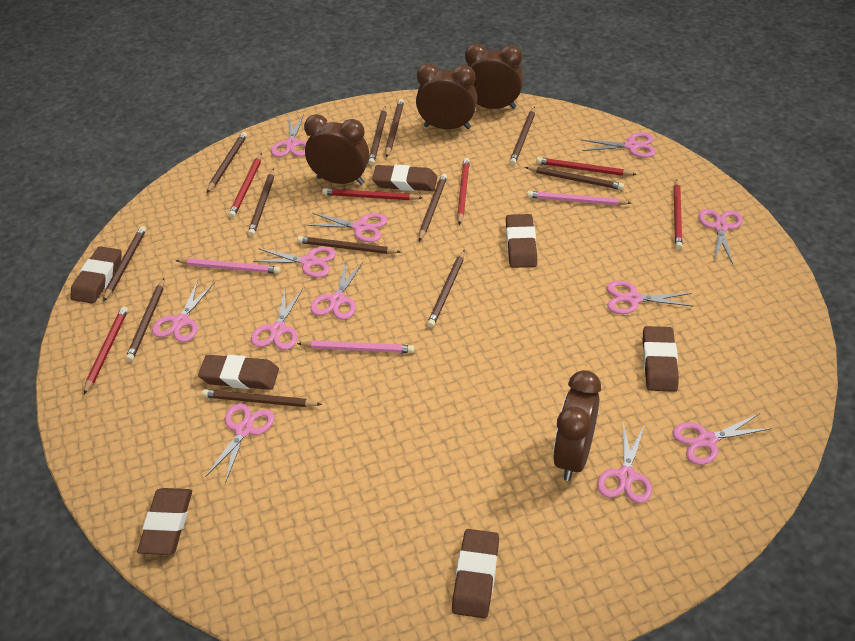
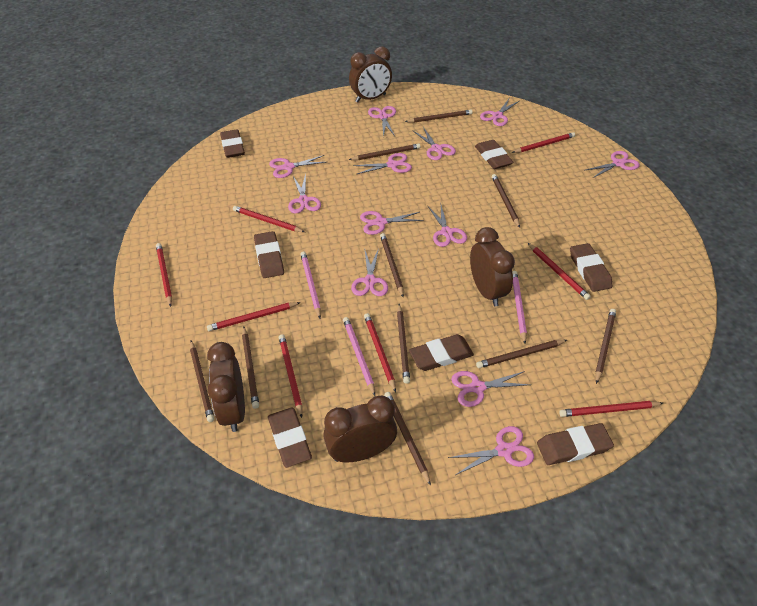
brown pencil: [103,226,146,302] [126,278,164,362] [202,389,322,407] [207,132,247,193] [248,169,274,236] [297,236,401,254] [368,106,387,165] [385,99,404,157] [419,174,447,241] [427,250,465,328] [510,107,535,165] [525,167,624,190] = 12 -> [190,341,214,422] [242,326,259,409] [349,144,420,160] [380,233,404,298] [384,392,431,486] [397,304,410,384] [405,110,473,123] [476,340,567,368] [492,174,520,228] [595,309,616,384] = 10
red pencil: [84,306,128,394] [228,153,262,218] [322,188,422,200] [457,158,470,225] [536,157,637,176] [674,179,683,250] = 6 -> [156,243,172,307] [207,302,301,331] [233,206,305,232] [279,334,303,418] [364,313,396,392] [512,132,575,153] [528,243,591,300] [559,401,663,417] = 8

